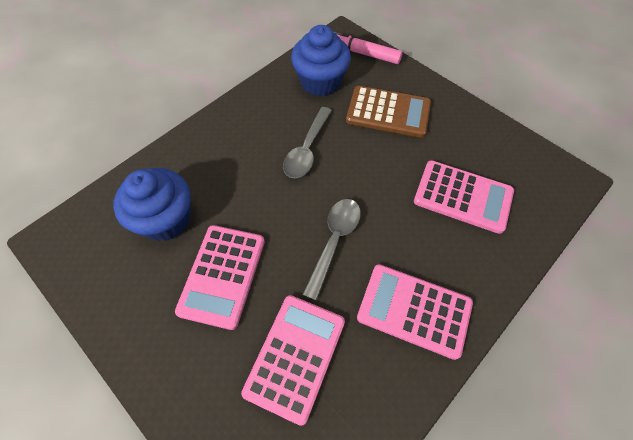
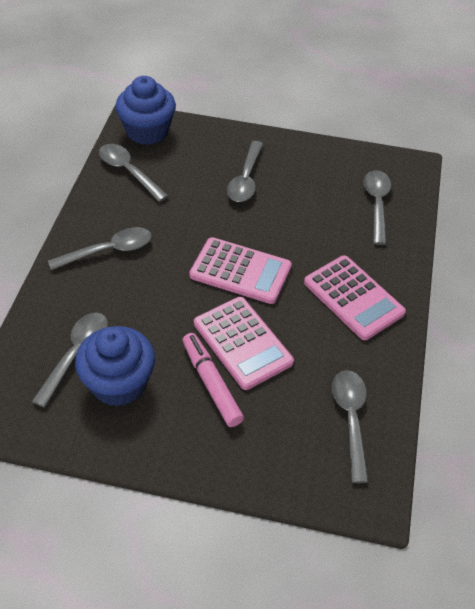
brown calculator: [346,86,431,138] = 1 -> none = 0
grey spoon: [283,107,332,178] [303,199,361,300] = 2 -> [32,313,108,408] [48,227,152,270] [99,144,168,202] [227,141,263,202] [332,370,368,483] [363,170,391,245] = 6
pink calculator: [175,225,265,330] [241,295,345,426] [357,264,473,360] [414,160,514,234] = 4 -> [189,237,292,304] [194,297,294,390] [304,255,406,340] = 3

